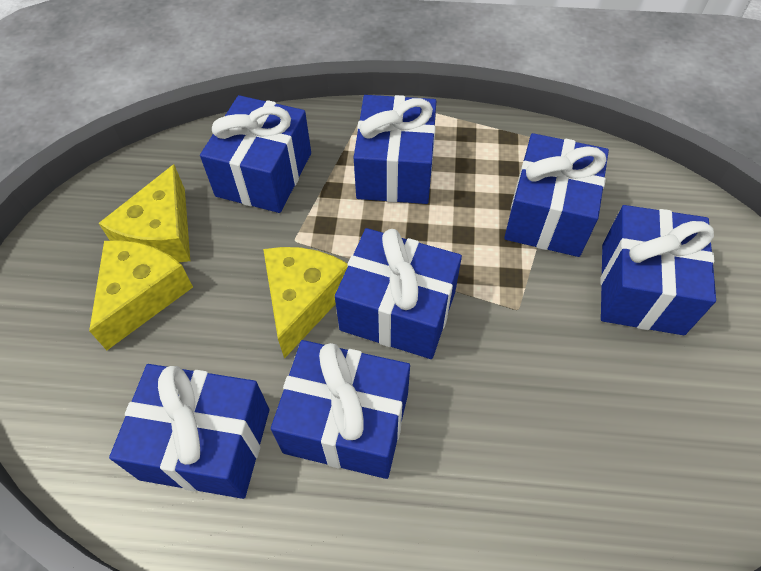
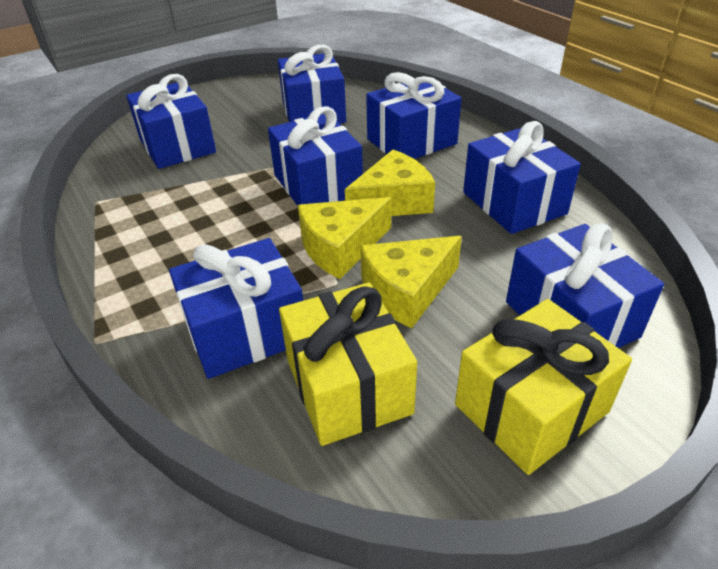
yellow gift: none = 0 -> [279,282,417,446] [455,299,632,475] = 2

